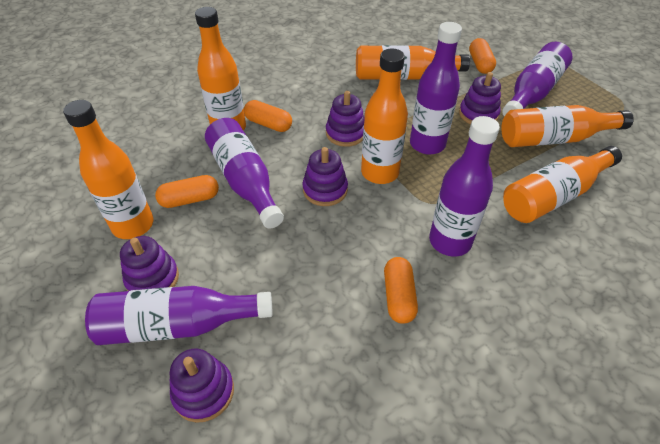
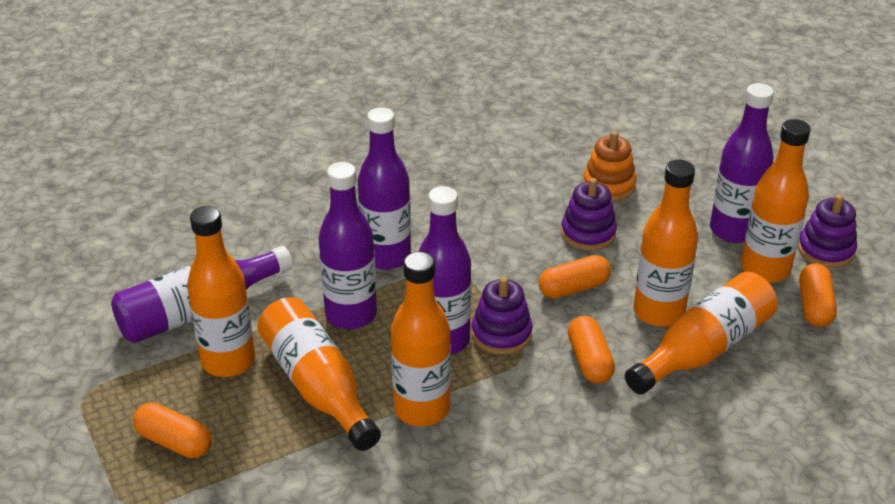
orange stacking toy: none = 0 -> [583,131,637,201] = 1
purple stacking toy: [120,236,179,291] [170,348,234,423] [303,147,348,206] [326,91,365,147] [459,72,501,124] = 5 -> [472,277,532,355] [561,178,617,251] [798,194,857,268] = 3

